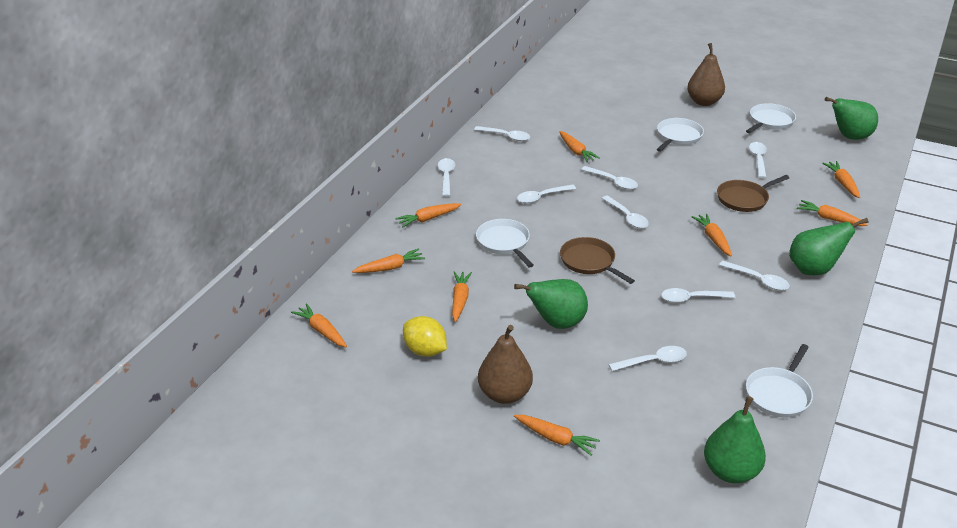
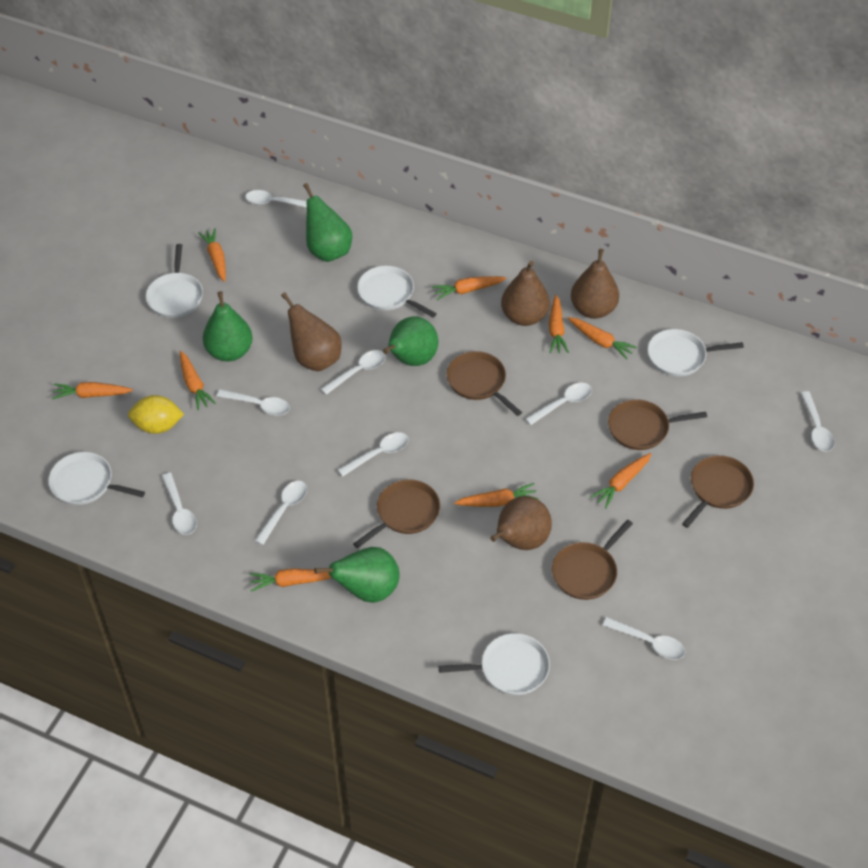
brown pan: [560,237,635,284] [717,175,789,212] = 2 -> [353,480,440,548] [447,351,522,416] [552,520,633,600] [608,399,707,450] [682,455,754,528] = 5
brown pear: [478,325,533,404] [687,43,725,106] = 2 -> [281,292,341,371] [490,496,552,550] [501,261,550,326] [571,249,619,319] = 4
white pan: [476,219,534,268] [657,118,704,152] [746,103,796,133] [746,344,813,417] = 4 -> [48,452,145,505] [146,244,203,318] [357,266,437,318] [439,633,550,695] [647,329,744,376] = 5

